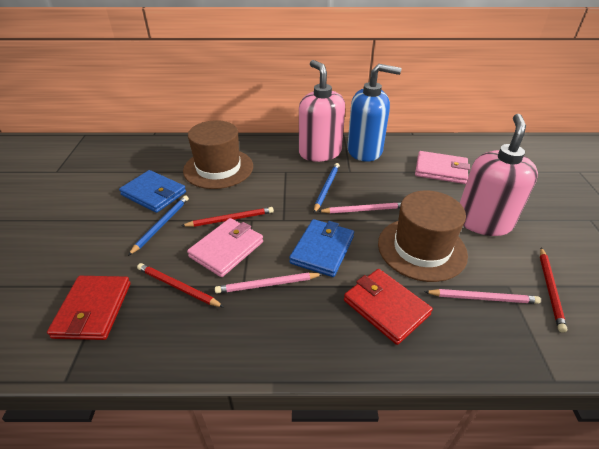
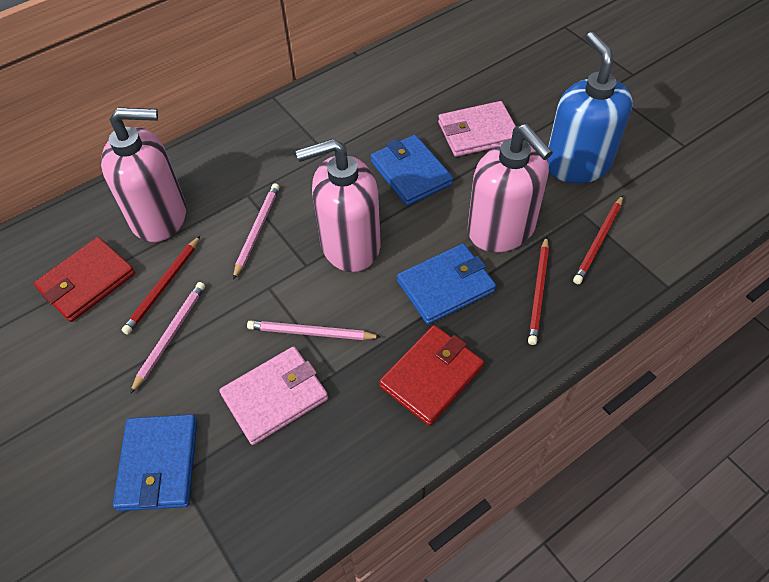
blue pencil: [128,196,189,256] [314,163,340,213] = 2 -> none = 0
blue wallet: [119,170,186,213] [289,219,354,277] = 2 -> [113,414,197,511] [370,135,453,206] [397,244,496,324] = 3
brown hat: [183,120,253,189] [378,191,468,282] = 2 -> none = 0
pink soap dispenser: [299,60,345,162] [460,114,538,236] = 2 -> [101,107,186,242] [296,138,381,272] [468,124,553,252] = 3

